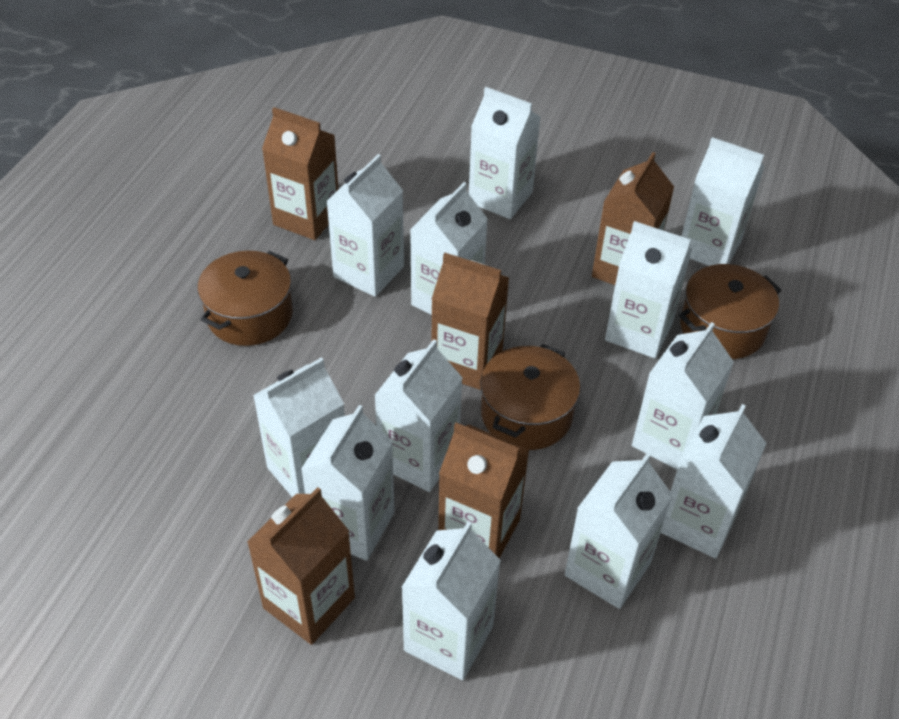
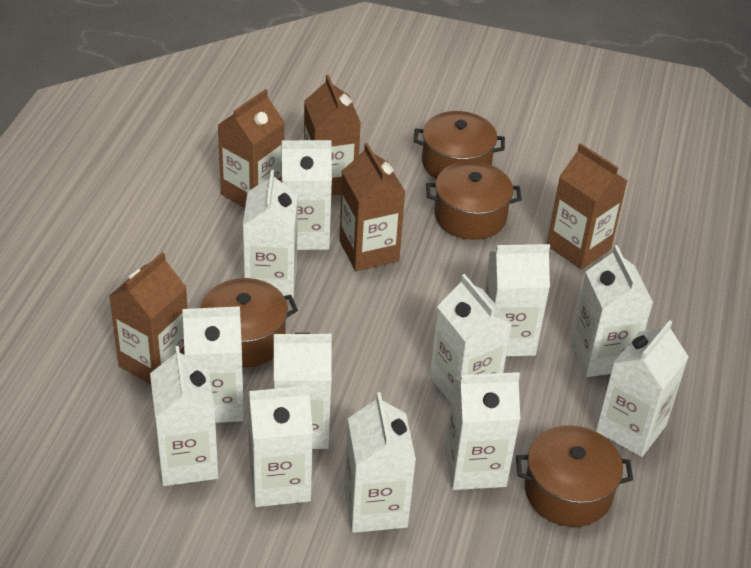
brown pot: [198,251,293,346] [480,344,580,450] [679,264,781,359] = 3 -> [201,278,298,368] [414,111,505,179] [426,161,522,240] [516,425,633,527] = 4

